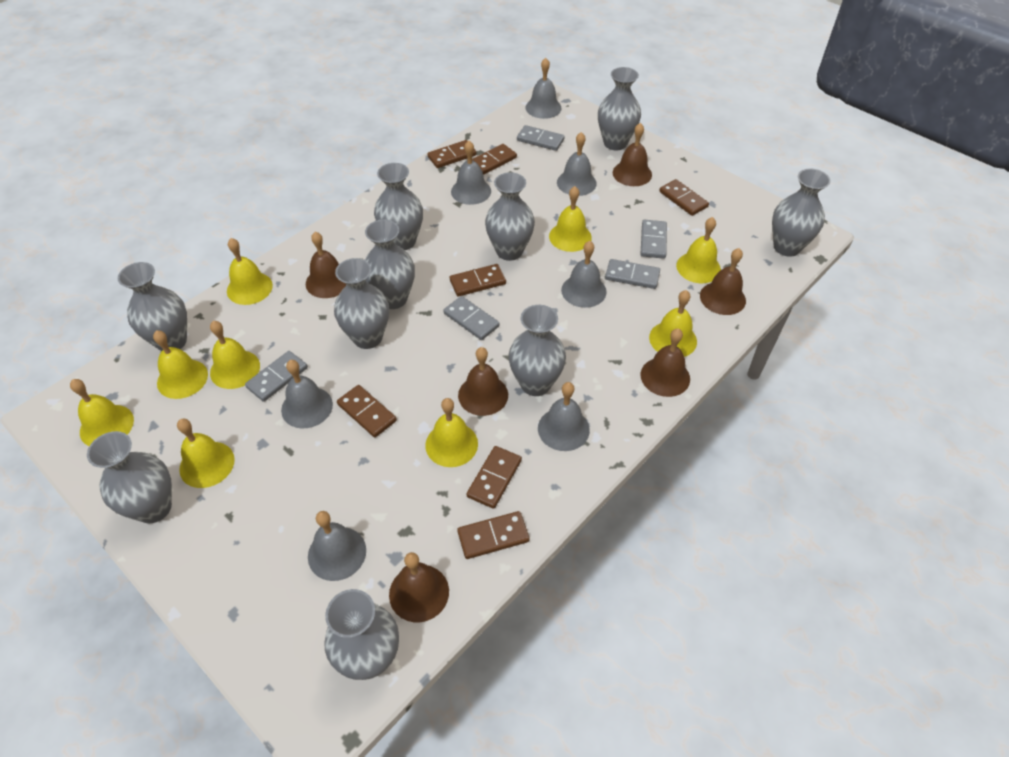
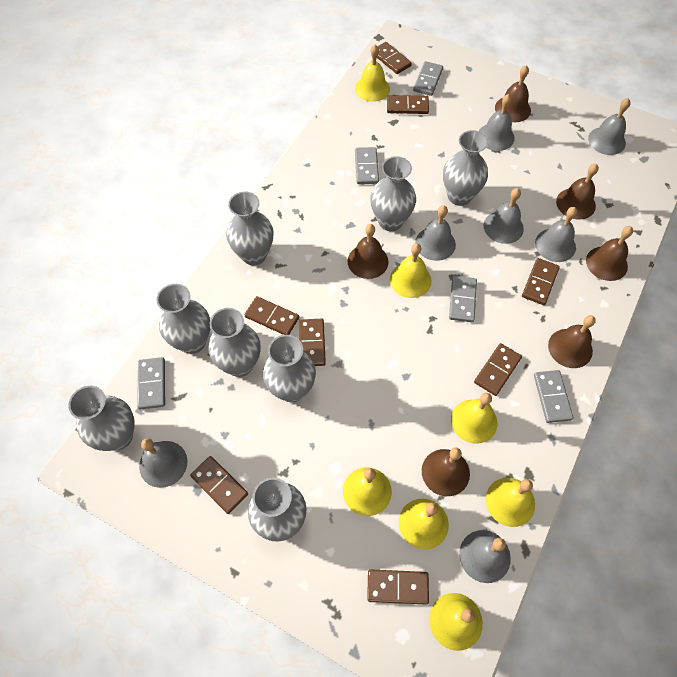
brown domino: [337,385,397,438] [427,140,477,168] [450,264,506,297] [457,511,530,559] [467,446,522,509] [472,144,517,175] [659,179,709,216] = 7 -> [190,456,248,514] [245,296,299,335] [299,319,326,366] [367,569,429,605] [377,42,412,74] [387,95,429,114] [474,343,522,396] [522,258,560,305] = 8
grey vase: [87,431,172,523] [118,262,187,351] [324,589,399,680] [334,258,389,349] [365,219,415,309] [374,163,423,250] [485,172,535,261] [509,305,566,396] [598,67,641,150] [772,168,831,257] = 10 -> [68,386,135,451] [156,284,210,354] [208,308,261,377] [226,191,274,265] [248,478,307,542] [263,335,316,402] [370,156,416,231] [443,130,488,206] = 8
yellow bell: [70,379,134,446] [153,331,208,399] [177,419,235,488] [210,321,260,389] [227,238,273,305] [425,398,478,467] [549,186,592,252] [649,290,697,357] [676,217,721,283] = 9 -> [343,467,392,516] [355,45,390,102] [390,243,432,298] [399,499,449,549] [429,593,483,651] [451,393,497,444] [486,478,535,527] = 7

